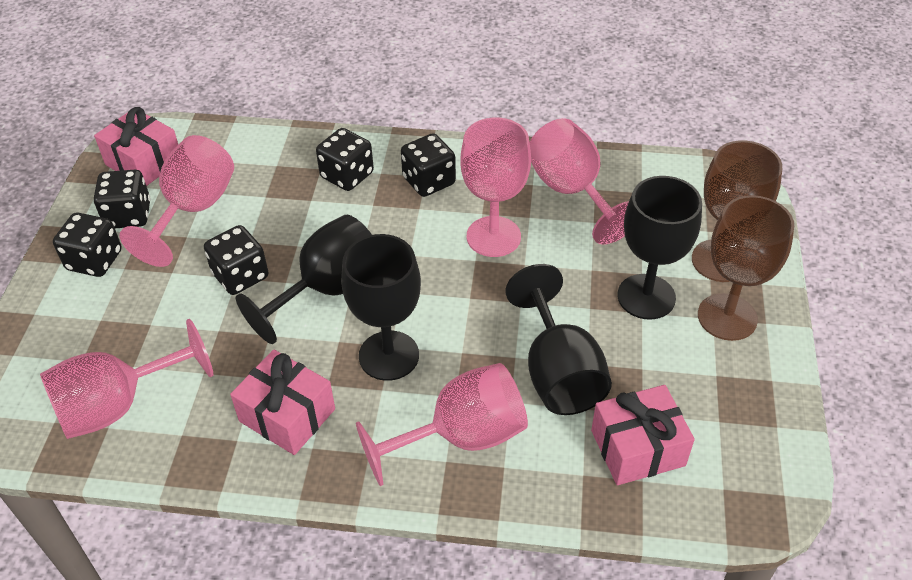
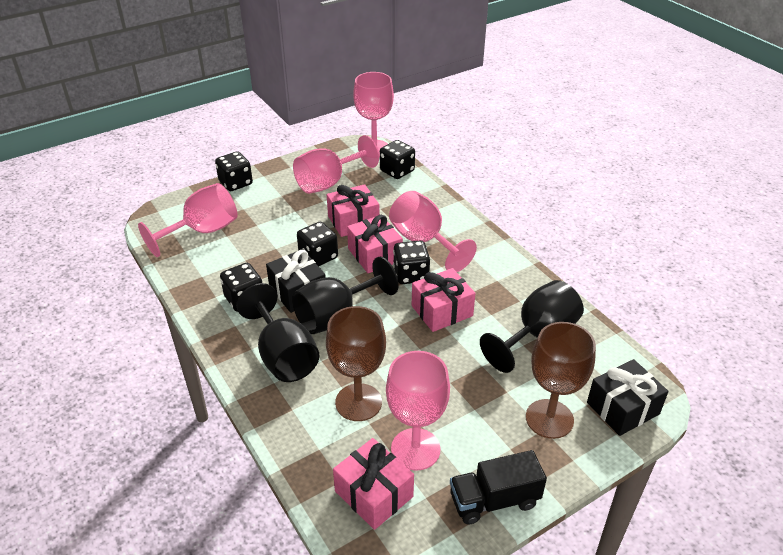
black gift: none = 0 -> [266,249,326,313] [587,359,668,436] = 2
black goblet: [236,215,372,344] [341,234,421,381] [505,264,612,415] [617,176,702,320] = 4 -> [237,283,319,382] [292,257,399,334] [480,280,584,373] = 3
black truck: none = 0 -> [450,450,547,525] = 1
pink gift: [94,107,178,186] [230,350,335,455] [591,385,695,485] = 3 -> [327,184,380,237] [333,438,414,530] [347,215,403,273] [412,268,476,332] = 4

